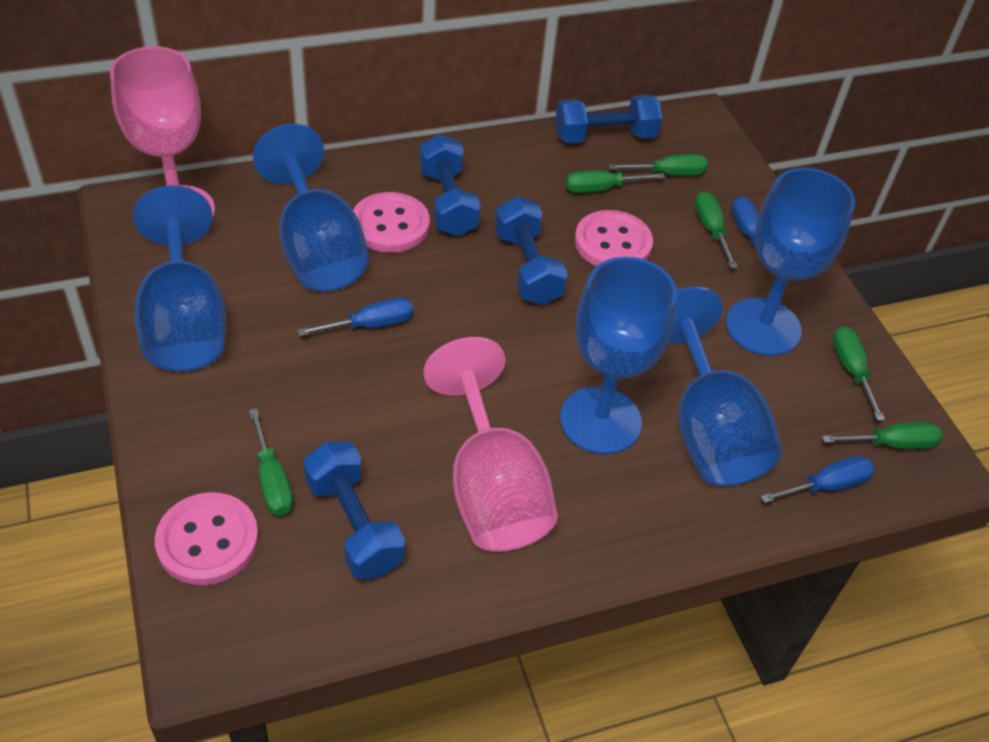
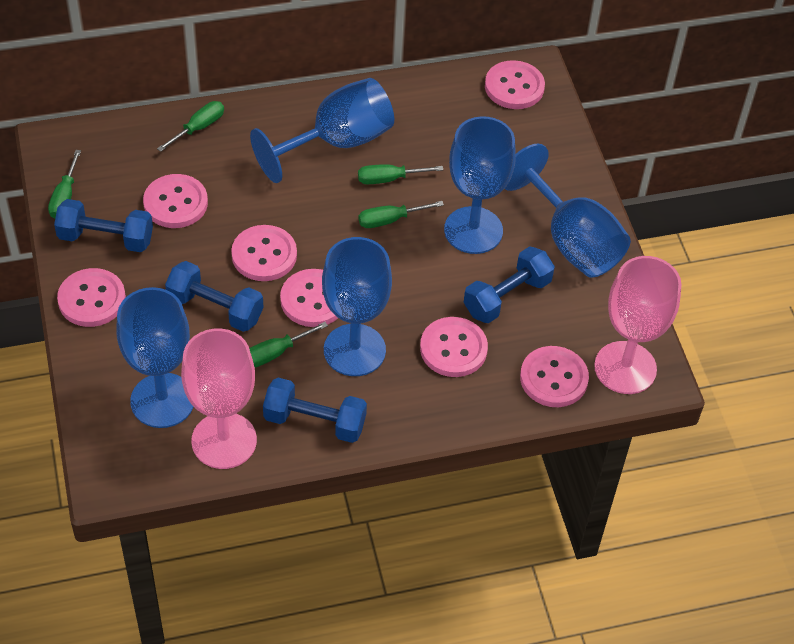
blue screwdriver: [298,297,413,336] [731,196,773,274] [761,456,875,503] = 3 -> none = 0
green screwdriver: [249,408,293,516] [566,170,665,193] [609,154,708,176] [695,191,738,268] [822,422,943,449] [833,326,885,421] = 6 -> [48,150,81,219] [157,101,224,152] [249,322,328,368] [358,164,443,184] [358,201,444,228] = 5
pink button: [155,492,259,585] [353,192,430,253] [575,210,653,266] = 3 -> [57,268,126,327] [143,174,208,228] [231,225,297,281] [280,269,338,327] [420,317,488,377] [485,60,545,109] [520,346,589,407] = 7

